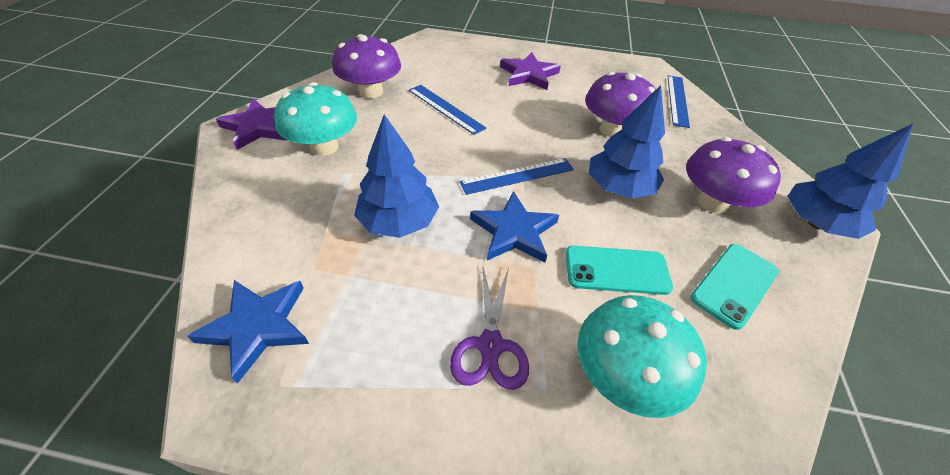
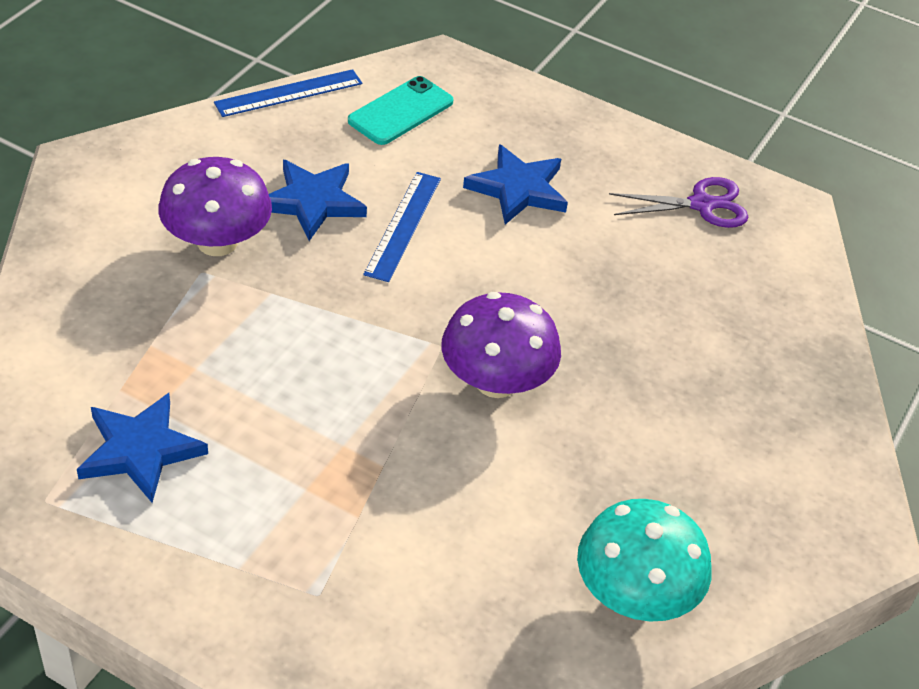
blue ruler: [409,85,486,135] [459,158,574,195] [667,75,690,128] = 3 -> [214,69,362,117] [363,172,441,282] = 2
blue star: [187,280,309,384] [470,191,559,263] = 2 -> [77,393,208,503] [269,160,367,241] [463,144,568,225] = 3
blue tree: [354,114,439,238] [589,85,665,199] [788,124,913,239] = 3 -> none = 0
purple mushroom: [333,34,401,99] [585,72,656,137] [686,137,781,213] = 3 -> [158,157,272,256] [441,292,561,398] = 2
purple star: [216,98,287,150] [500,52,561,90] = 2 -> none = 0
turquoise mushroom: [274,82,357,156] [577,295,707,418] = 2 -> [577,499,712,621] = 1
turquoise phone: [566,246,673,295] [690,244,779,330] = 2 -> [348,76,453,145] = 1

